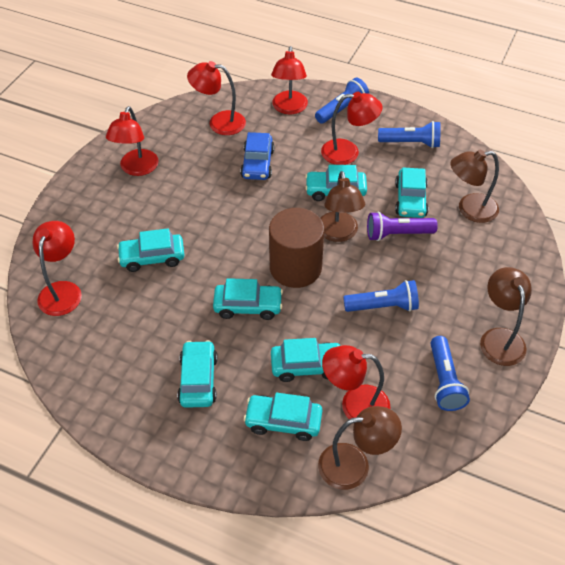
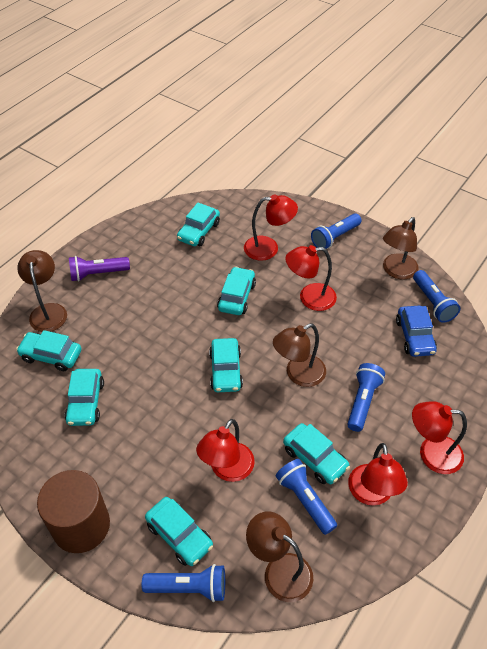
blue flashlight: [315,78,369,124] [343,280,419,312] [378,121,440,148] [430,336,470,411] = 4 -> [142,564,225,602] [276,459,337,535] [311,214,362,249] [347,363,385,432] [413,270,461,323] = 5
red lamp: [33,221,82,316] [106,106,159,176] [187,61,246,135] [271,46,308,114] [321,92,382,165] [322,345,390,419] = 6 -> [196,419,255,482] [244,194,298,261] [285,245,337,311] [348,443,408,506] [412,401,467,474] = 5

